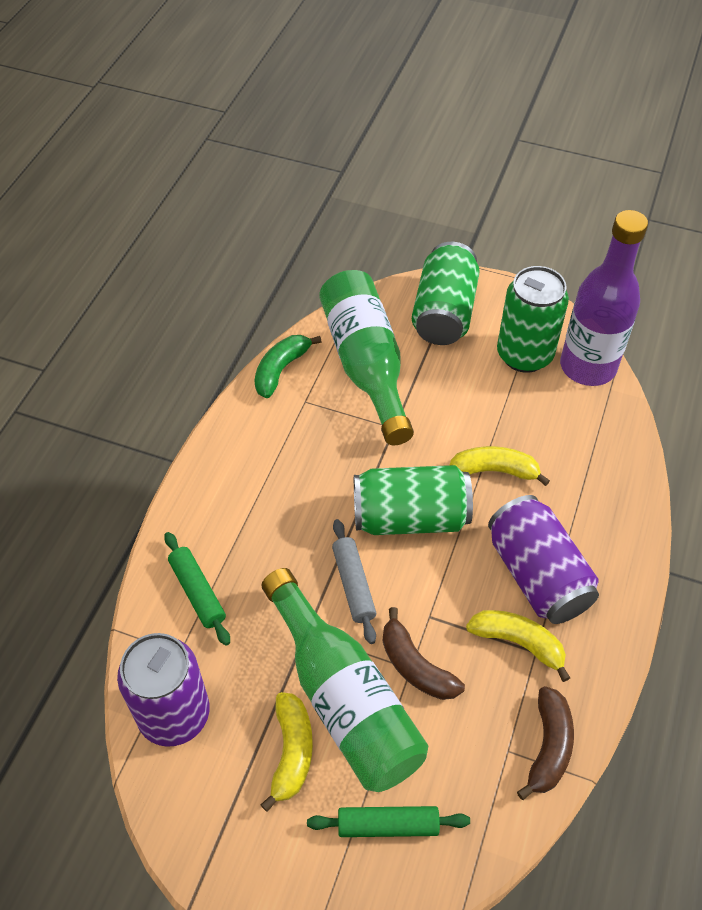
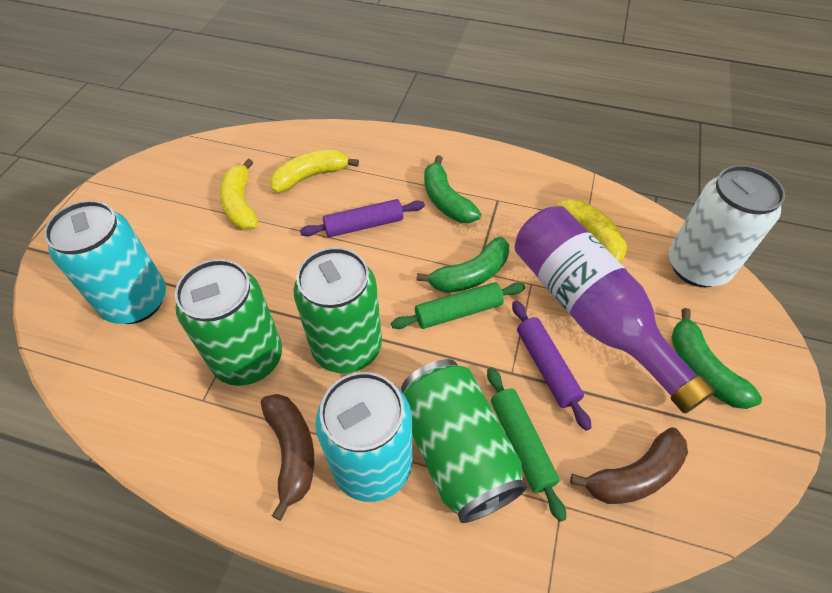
green banana: [254,335,322,398] = 1 -> [416,237,509,293] [424,155,481,223] [672,308,762,409] = 3
green bottle: [262,568,428,792] [319,270,414,445] = 2 -> none = 0
grey rolling pin: [332,519,376,644] = 1 -> none = 0
purple can: [117,633,210,747] [488,495,599,624] = 2 -> none = 0
purple rolling pin: none = 0 -> [300,199,425,237] [512,301,592,431] = 2
turquoise can: none = 0 -> [44,200,166,324] [315,372,412,502] = 2
white can: none = 0 -> [669,165,785,287] = 1

